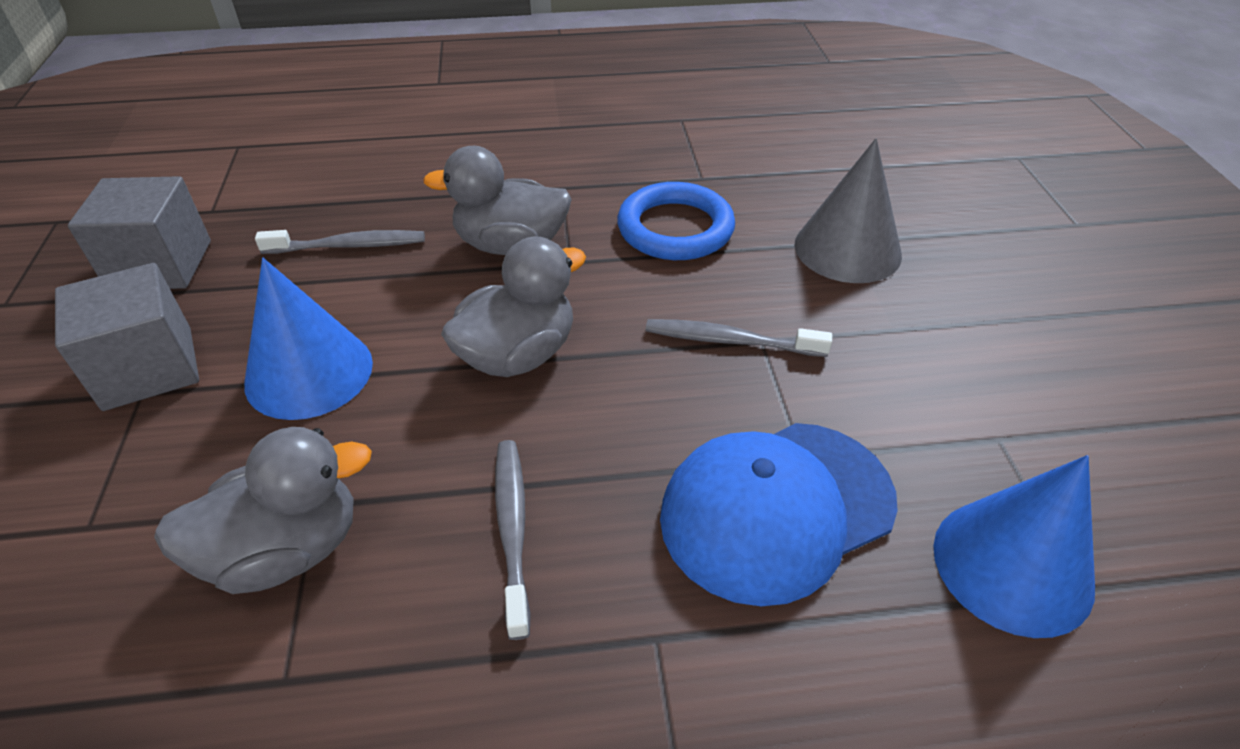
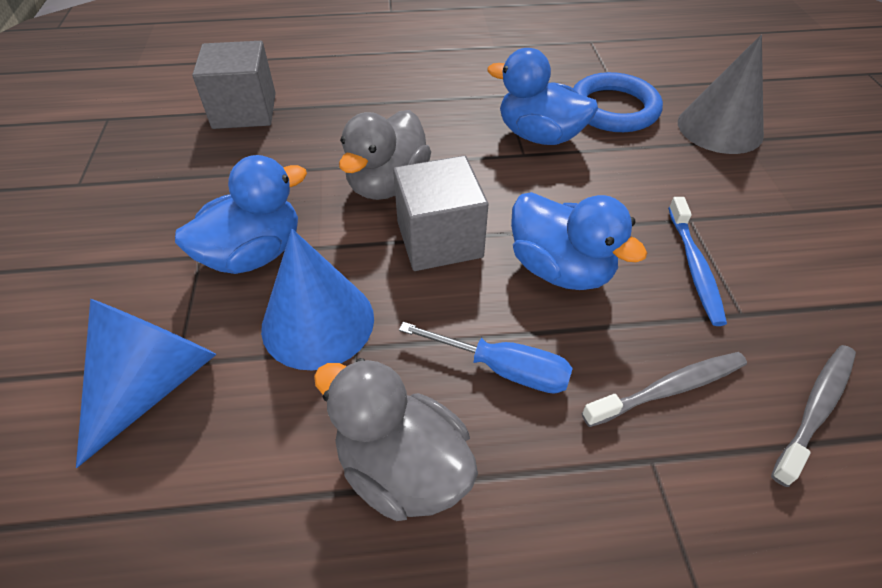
blue cap: [660,423,898,606] = 1 -> none = 0
blue duck: none = 0 -> [175,155,307,274] [487,48,598,145] [511,192,647,290] = 3
blue screwdriver: none = 0 -> [399,322,573,394] = 1
blue toothbrush: none = 0 -> [668,197,727,326] = 1
grey duck: [154,427,372,594] [423,146,572,255] [441,236,586,377] = 3 -> [314,358,478,521] [339,110,431,200] = 2
grey toothbrush: [255,230,425,254] [495,440,530,640] [646,319,832,357] = 3 -> [582,352,747,427] [771,345,856,487] = 2

